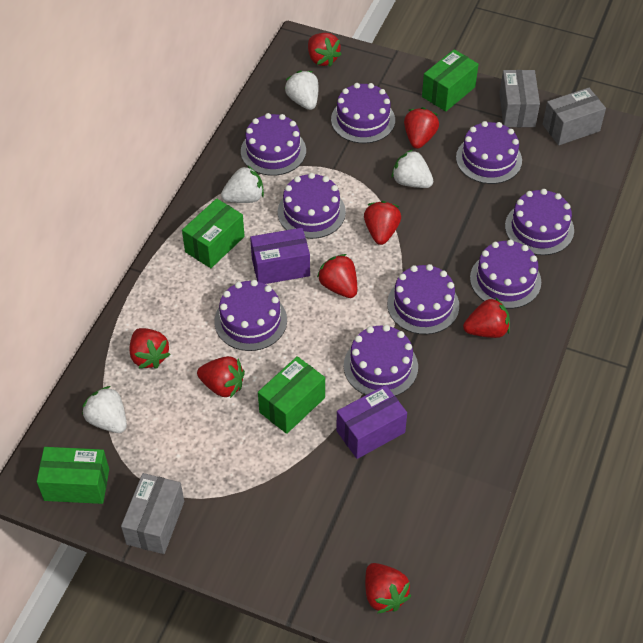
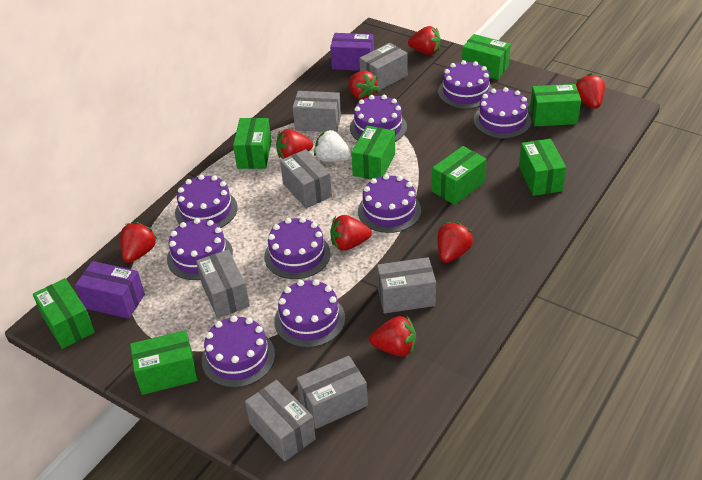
green box: [37,447,109,504] [182,198,245,268] [258,356,325,434] [422,49,479,111] = 4 -> [33,278,95,349] [130,330,198,395] [233,118,272,169] [351,126,395,179] [432,146,487,205] [462,34,511,80] [519,139,566,196] [530,84,581,126] = 8
grey box: [121,473,184,554] [499,70,540,127] [543,88,606,145] = 3 -> [196,250,250,318] [245,380,316,462] [280,149,332,208] [292,91,341,132] [296,356,368,429] [359,43,408,92] [377,257,436,313] = 7
white strawberry: [82,386,127,433] [221,165,264,203] [285,70,318,110] [392,149,433,188] = 4 -> [314,130,351,162] = 1

